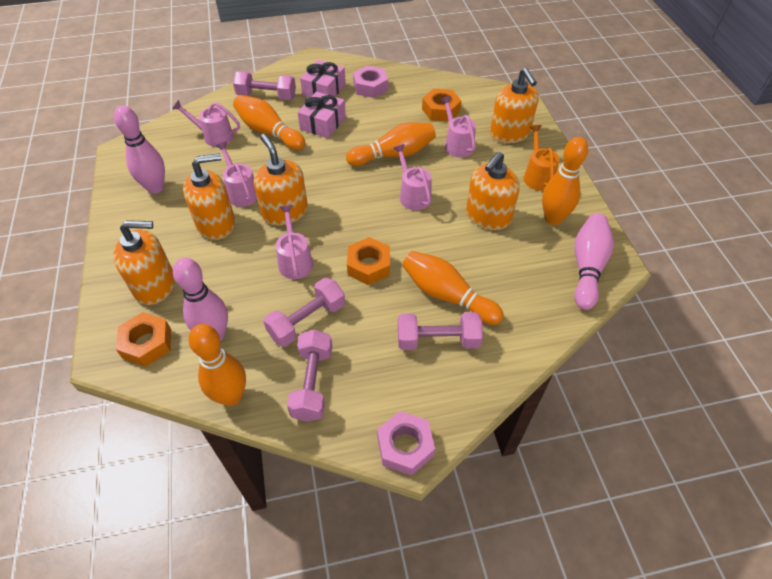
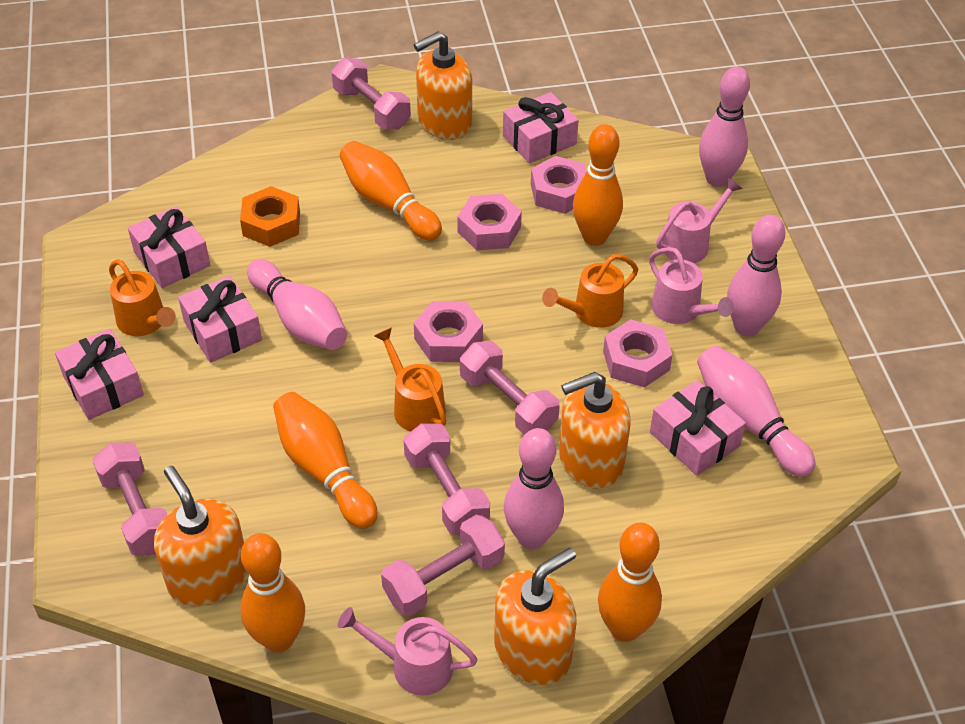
orange nut: [116,312,171,367] [347,237,390,285] [422,89,462,121] = 3 -> [240,186,300,247] = 1
orange soap dispenser: [113,220,175,305] [183,153,235,240] [254,134,308,226] [466,152,520,230] [490,68,539,143] = 5 -> [154,466,247,607] [414,31,472,140] [494,547,577,685] [559,372,631,489] = 4
orange watering can: [524,125,560,191] = 1 -> [109,259,176,336] [374,327,447,432] [542,254,638,328] = 3
pink bowling pin: [114,105,165,194] [173,258,228,341] [574,213,614,310] = 3 -> [247,259,347,350] [504,428,564,549] [697,346,816,477] [699,66,750,187] [727,215,785,337] = 5
pink dumbbell: [233,71,296,100] [263,278,345,347] [287,329,332,422] [398,312,483,350] = 4 -> [92,442,167,556] [331,58,411,130] [381,515,505,616] [404,423,490,535] [460,341,560,435] = 5
pink gift: [297,92,346,138] [300,60,346,98] = 2 -> [55,329,144,420] [128,206,210,288] [178,276,262,363] [503,92,579,164] [650,380,746,476] = 5
pink nut: [353,66,388,98] [377,411,435,476] = 2 -> [414,301,483,362] [457,194,522,251] [531,156,587,214] [603,319,672,388] = 4
pink watering can: [172,100,240,147] [216,142,257,207] [276,205,313,279] [393,144,431,210] [440,96,476,158] = 5 -> [338,607,477,696] [649,247,734,324] [656,178,742,263] = 3

